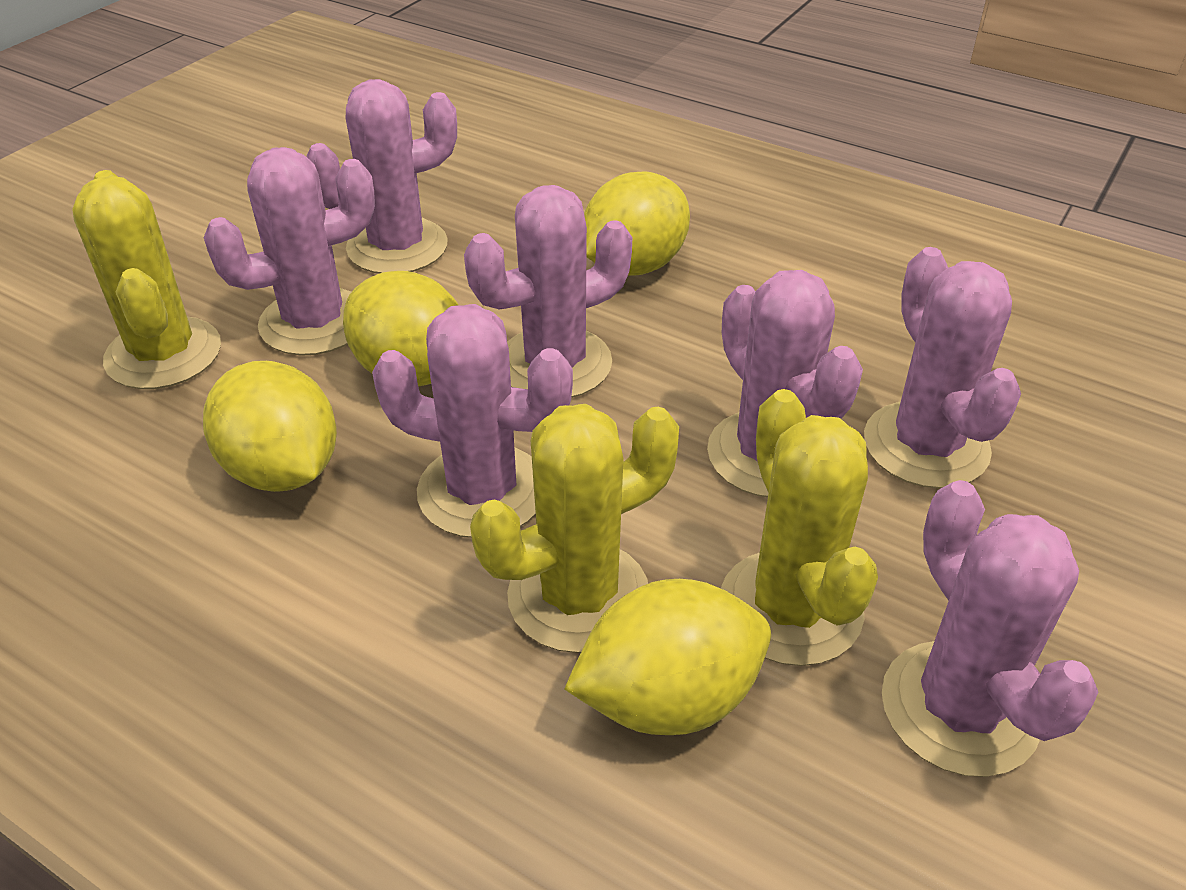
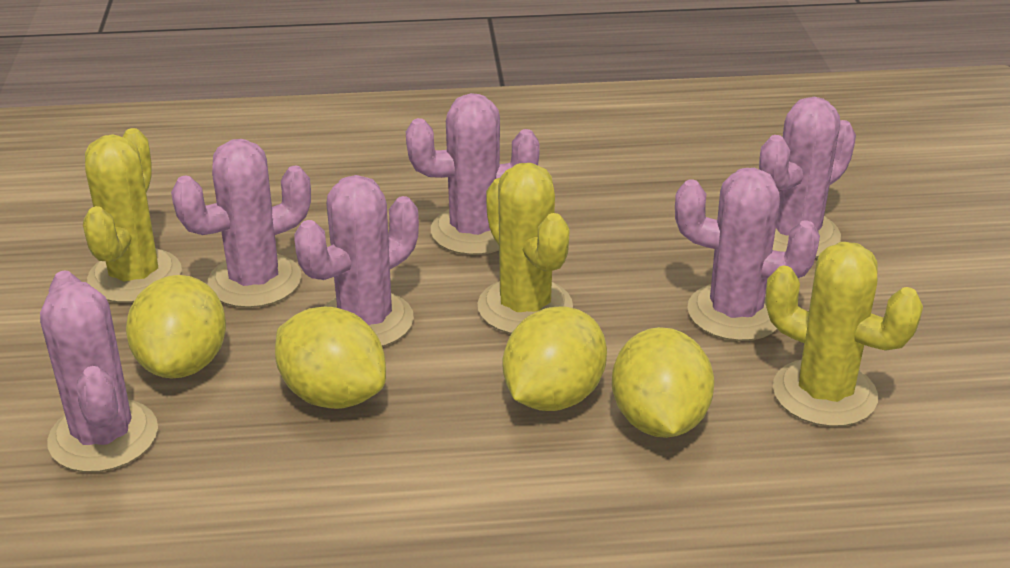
pink cactus: [204,147,375,356] [306,79,457,274] [372,304,573,538] [464,185,632,398] [707,270,863,497] [864,247,1021,489] [882,480,1098,777] = 7 -> [40,270,158,472] [171,139,311,308] [294,175,419,347] [406,93,540,255] [675,168,820,341] [759,97,856,258] = 6

